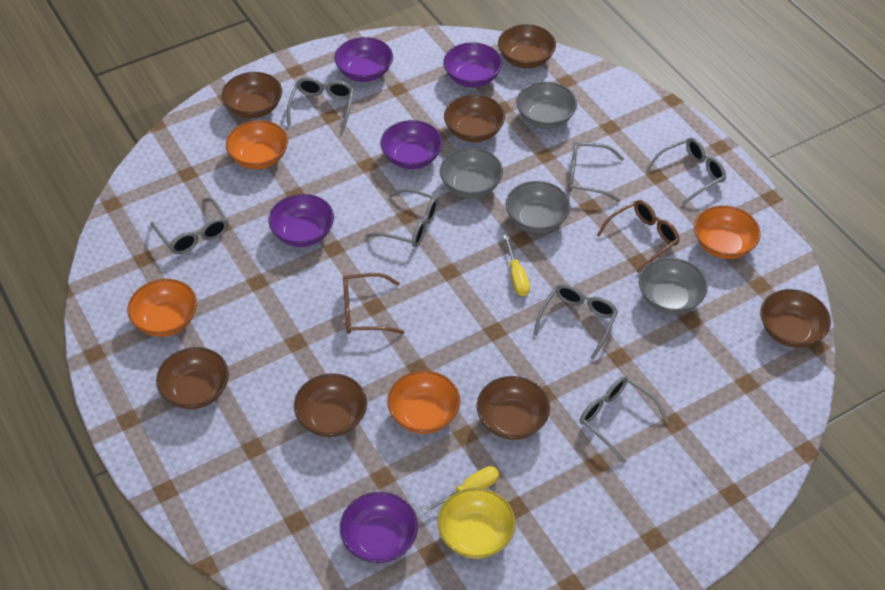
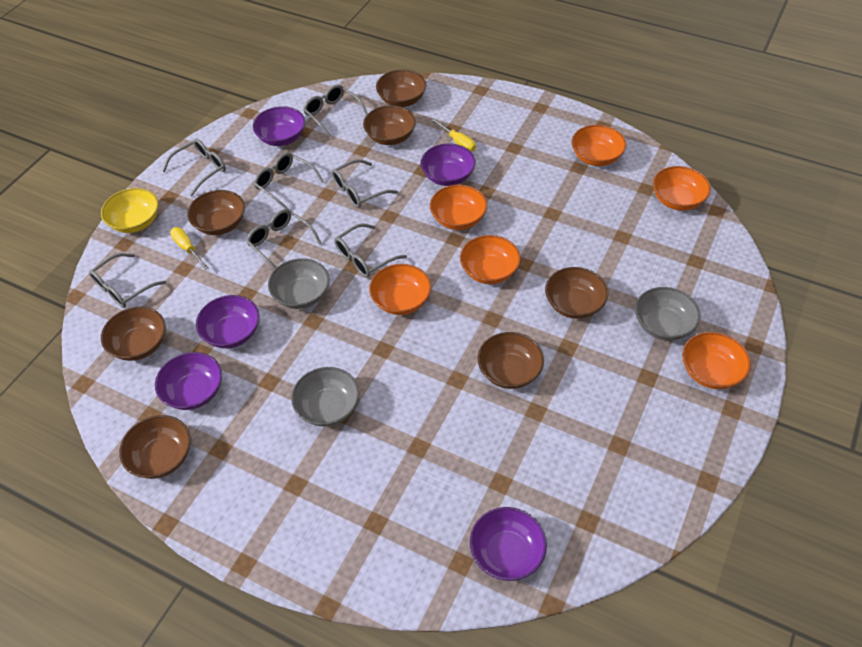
brown glasses: [343,273,404,334] [597,200,680,273] = 2 -> none = 0
grey bowl: [440,148,503,198] [506,181,571,233] [516,82,577,129] [639,258,707,314] = 4 -> [268,258,330,309] [291,367,360,426] [635,287,700,341] = 3
orange bowl: [127,279,197,337] [226,120,288,169] [387,370,460,434] [694,205,761,259] = 4 -> [369,264,431,315] [430,185,487,230] [460,235,521,284] [572,125,627,166] [653,166,711,211] [682,332,751,389] = 6

